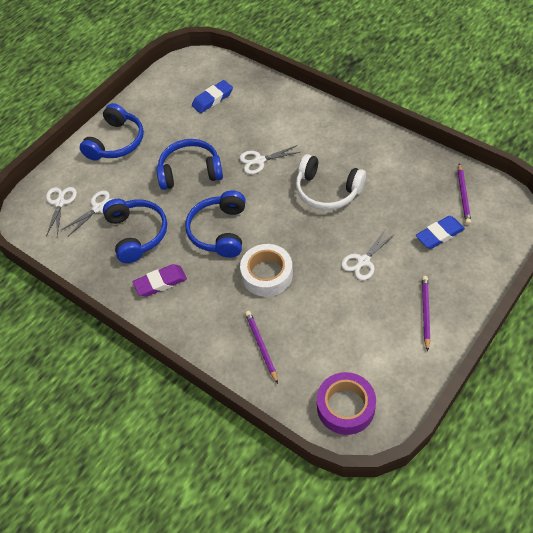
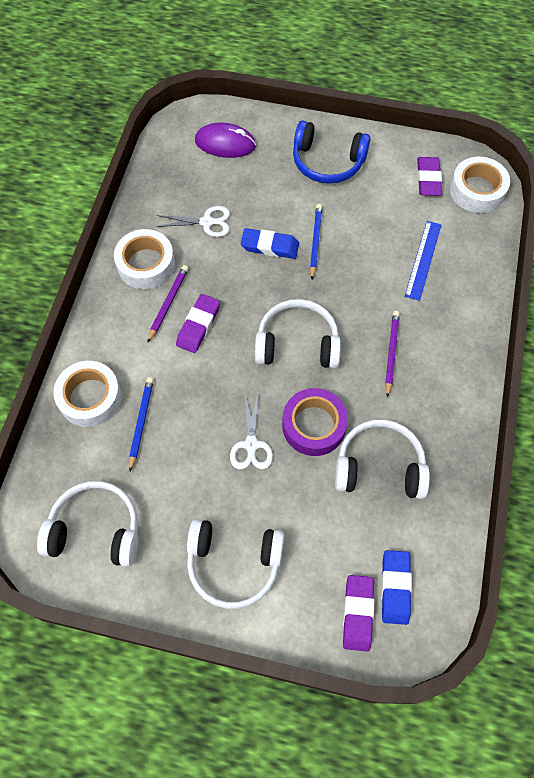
blue headphones: [80,103,144,161] [103,199,167,263] [156,139,223,190] [185,190,246,258] = 4 -> [293,120,371,184] = 1
blue pencil: none = 0 -> [129,377,154,471] [310,204,322,279] = 2
blue ruler: none = 0 -> [405,221,441,301] = 1
purple eraser: [133,264,187,297] = 1 -> [176,294,220,353] [343,575,374,651] [417,157,442,196] = 3
purple mouse: none = 0 -> [195,122,256,158] = 1
purple pencil: [245,311,278,384] [422,276,430,352] [458,163,471,225] = 3 -> [147,265,188,343] [385,311,400,398] = 2
white headphones: [296,154,366,210] = 1 -> [37,481,138,567] [187,519,285,609] [255,299,341,368] [335,419,430,499] = 4
white scissors: [46,187,77,236] [62,191,114,236] [239,145,300,174] [341,229,395,280] = 4 -> [156,206,230,237] [230,391,273,469] = 2
white tape: [240,244,293,297] = 1 -> [53,361,122,427] [114,229,175,289] [450,157,510,213] = 3

